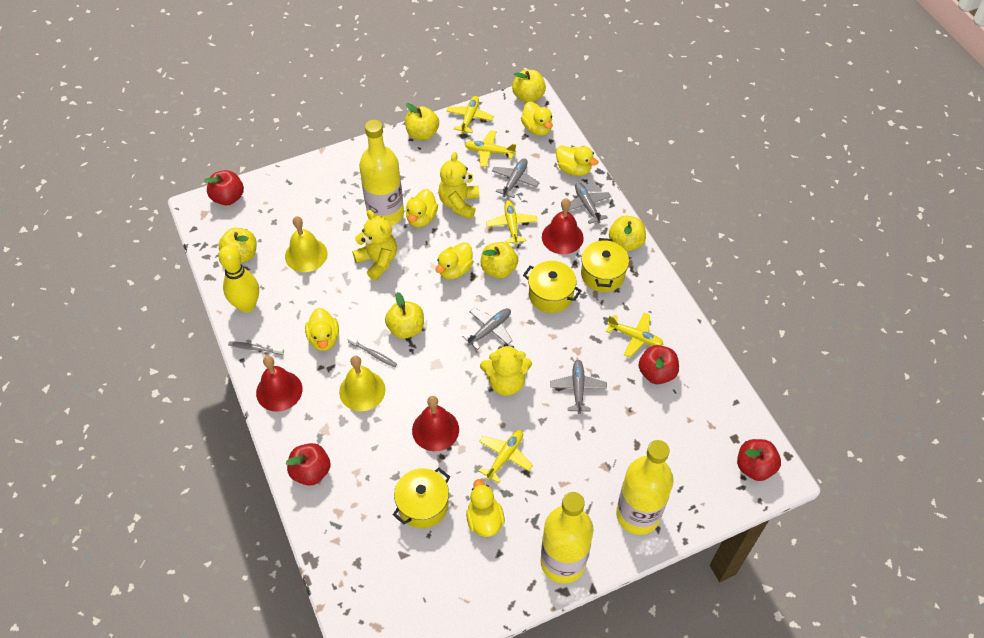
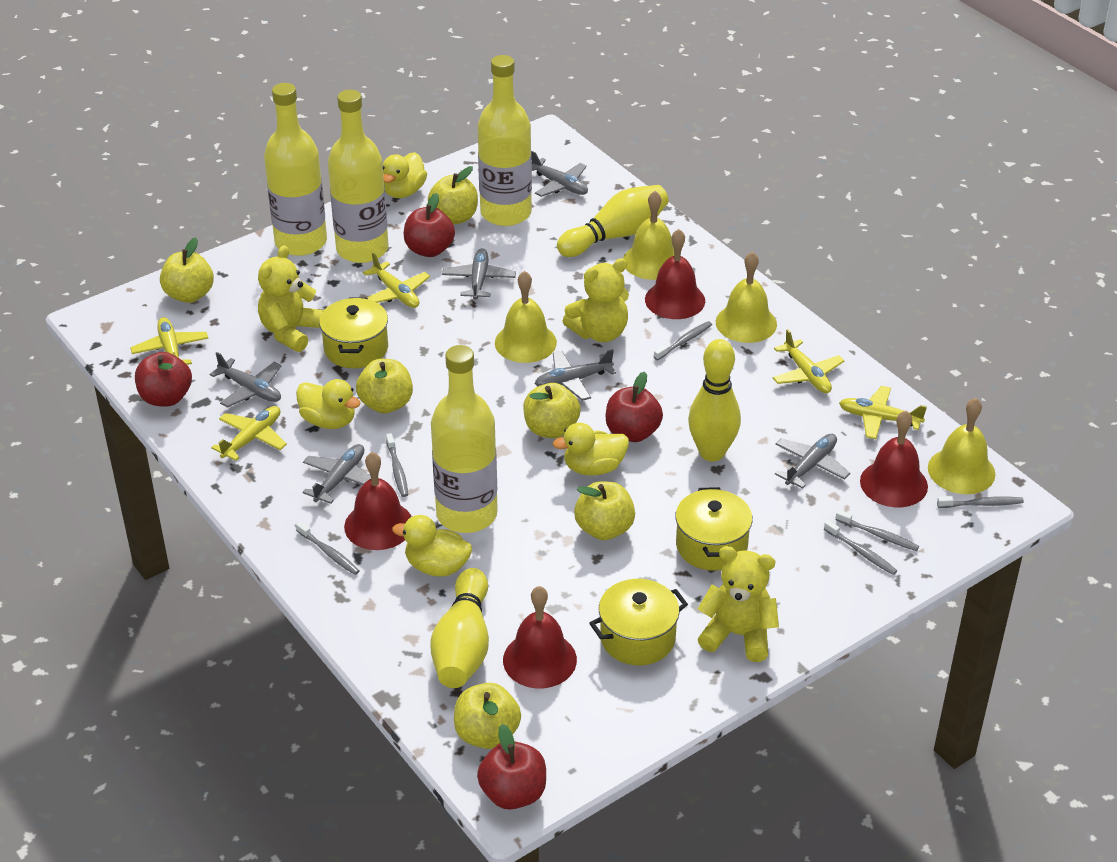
grey plane: [462,308,513,350] [492,158,540,198] [550,360,607,414] [568,183,611,224] = 4 -> [210,352,282,408] [302,444,371,504] [442,248,516,300] [531,151,588,197] [535,349,616,401] [775,434,850,489] = 6
grey toothbrush: [228,341,284,355] [348,336,397,367] = 2 -> [296,521,360,575] [386,433,408,497] [654,321,712,360] [824,520,897,575] [835,510,919,551] [937,496,1024,508] = 6
red bell: [256,356,302,412] [412,396,459,451] [542,198,584,254] = 3 -> [344,452,411,550] [503,586,577,688] [645,229,705,319] [860,411,928,507] = 4
yellow bell: [285,216,327,272] [339,356,386,411] = 2 -> [495,271,557,363] [623,191,674,280] [716,251,777,343] [928,398,995,494] = 4
yellow bottle: [359,120,404,226] [540,492,594,584] [616,440,674,535] = 3 -> [264,83,327,256] [328,90,389,263] [431,345,498,533] [477,55,532,226] = 4
yellow bowling pin: [218,245,259,313] = 1 -> [430,568,489,688] [557,185,669,257] [688,339,741,461] = 3
yellow duck: [305,308,339,351] [405,189,438,227] [435,242,474,279] [466,479,505,537] [521,102,553,136] [556,145,598,176] = 6 -> [296,379,361,429] [383,152,427,198] [392,515,472,577] [553,423,629,476] = 4

